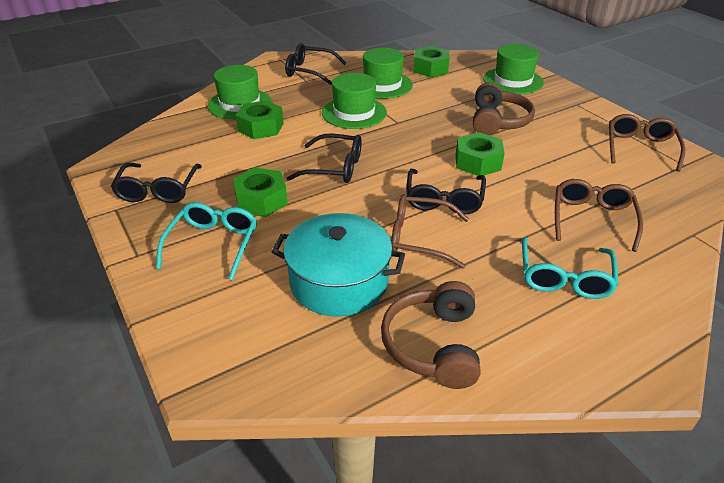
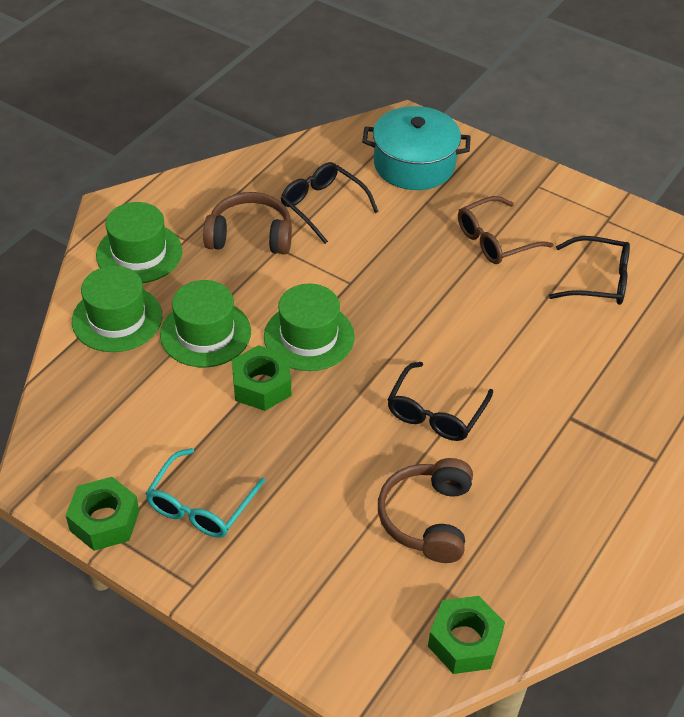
black glasses: [111,162,202,203] [285,43,346,85] [286,133,362,183] [406,169,486,214] = 4 -> [281,162,379,244] [387,362,493,441] [549,236,630,305] = 3
brown glasses: [391,194,469,269] [555,179,643,252] [609,114,685,172] = 3 -> [458,196,554,264] = 1
green nut: [233,168,288,217] [235,100,284,139] [413,46,449,77] [456,132,505,176] = 4 -> [66,477,139,551] [232,345,291,411] [428,596,505,674] = 3
turquoise glasses: [156,202,257,280] [522,237,619,299] = 2 -> [145,448,265,538] = 1

